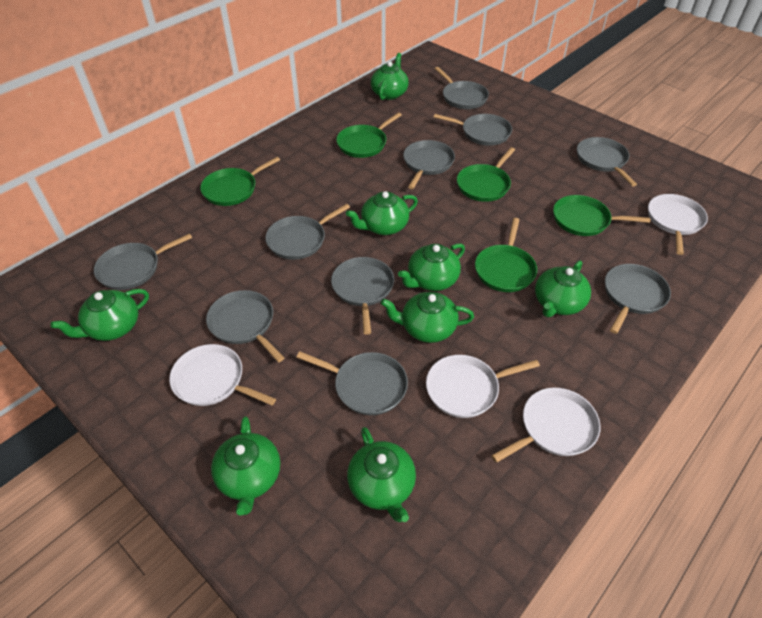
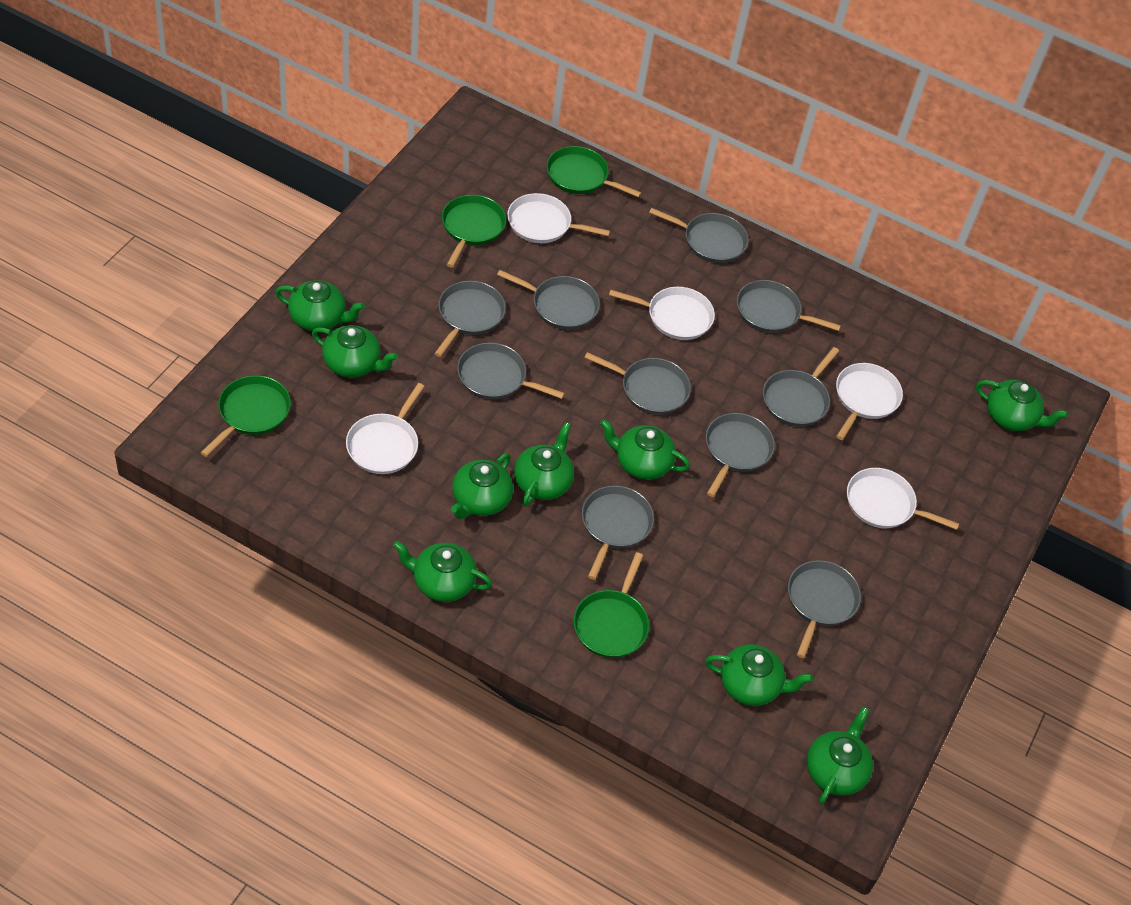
green pan: [200,157,280,206] [336,112,402,158] [457,147,515,202] [475,218,537,292] [553,195,650,236] = 5 -> [201,375,291,457] [442,195,506,268] [547,146,642,197] [573,552,649,658] = 4
green teapot: [51,289,149,341] [211,416,280,516] [346,191,418,235] [347,427,416,522] [371,53,409,100] [381,292,474,343] [398,243,465,291] [535,260,591,317] = 8 -> [275,280,365,331] [312,325,398,378] [393,541,492,602] [451,453,513,519] [514,422,574,506] [600,419,690,480] [705,644,813,706] [806,706,873,804] [976,380,1068,431] = 9
white pan: [169,344,276,406] [426,355,540,418] [491,388,600,463] [648,194,708,255] = 4 -> [346,383,425,474] [507,193,610,243] [609,287,715,340] [836,363,903,440] [847,468,959,530] = 5

